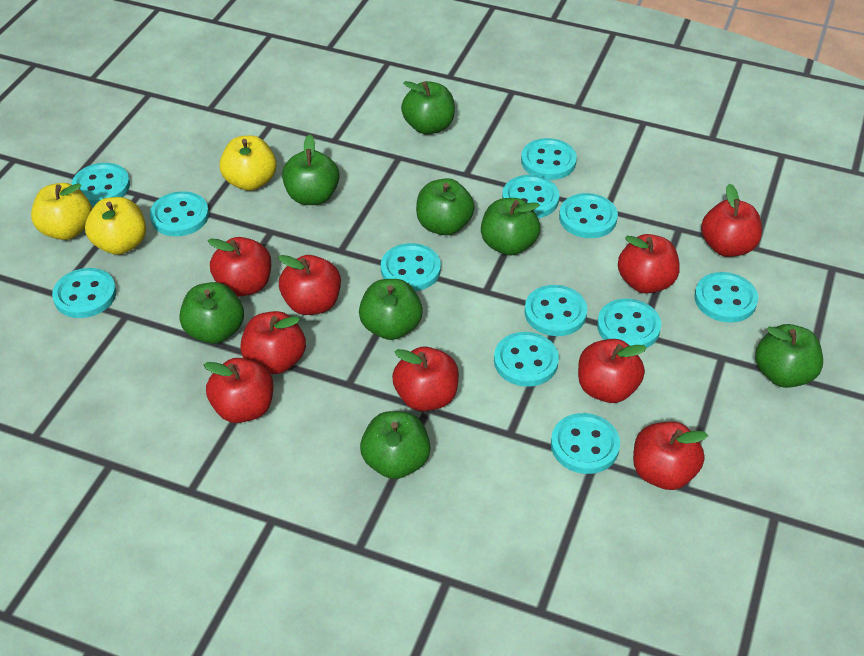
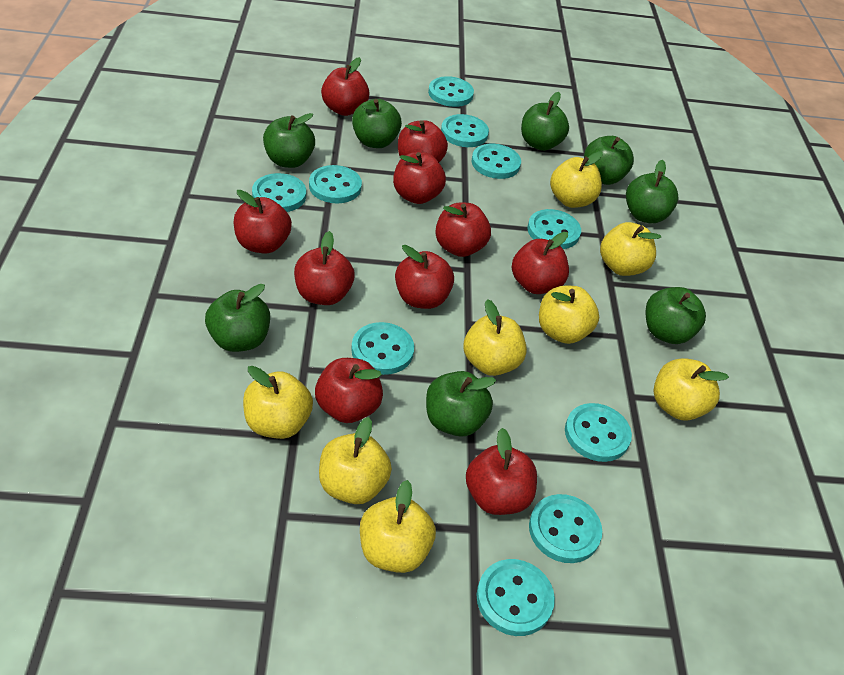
red apple: [204,358,274,423] [208,237,271,297] [240,311,306,374] [278,255,341,315] [392,347,459,411] [578,339,647,403] [618,234,680,294] [633,422,708,490] [701,183,762,257] = 9 -> [234,190,292,253] [294,231,355,305] [315,358,383,423] [321,57,370,116] [393,152,446,204] [395,245,454,309] [398,120,448,162] [435,202,491,257] [466,428,537,515] [512,232,569,294] = 10
turquoise button: [52,268,116,318] [72,163,130,206] [150,191,209,236] [381,243,441,291] [494,332,559,387] [502,175,560,218] [521,138,577,180] [524,285,587,336] [551,413,620,474] [559,193,618,238] [597,299,661,348] [695,272,758,323] = 12 -> [252,173,306,212] [309,165,362,203] [351,322,414,375] [428,76,474,107] [441,114,489,147] [472,144,521,179] [477,559,555,636] [528,209,581,249] [529,494,602,563] [565,403,632,462] = 10
yellow apple: [31,183,92,240] [85,197,146,255] [219,135,277,191] = 3 -> [243,366,313,439] [319,417,392,504] [360,480,436,573] [463,299,527,376] [539,286,599,344] [550,151,603,208] [600,222,661,276] [653,358,729,420] = 8

